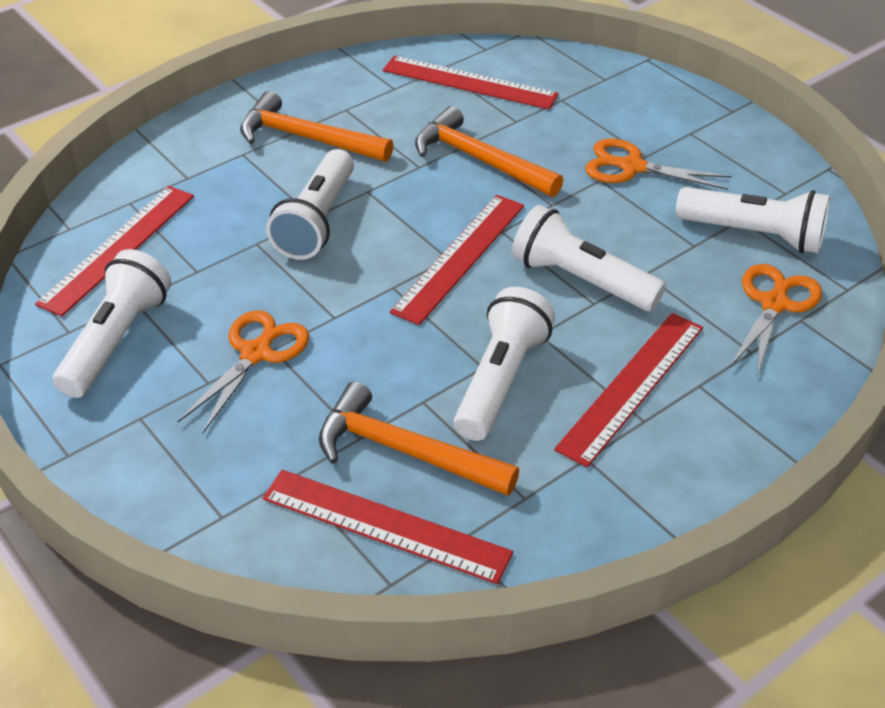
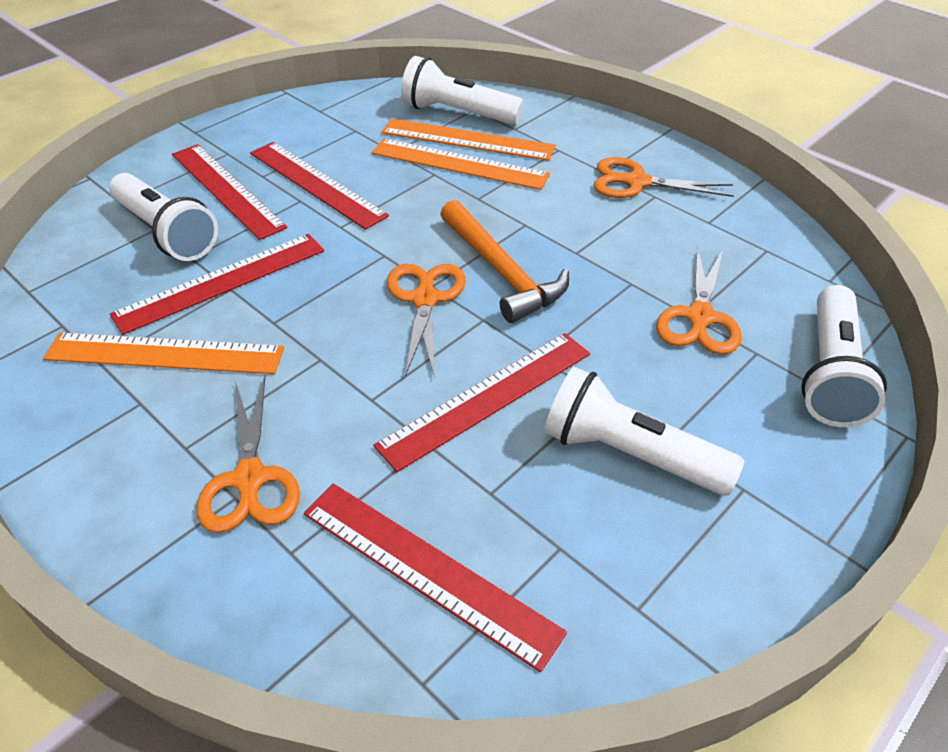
orange hammer: [240,91,393,162] [319,382,519,496] [415,106,564,197] = 3 -> [440,200,569,323] = 1
orange ruler: none = 0 -> [43,333,284,374] [371,138,550,190] [381,118,556,161] = 3
orange scissors: [178,310,309,433] [585,138,732,190] [730,264,822,378] = 3 -> [196,376,300,533] [387,264,466,379] [593,157,734,198] [656,245,742,355] = 4
white flashlight: [53,249,172,398] [266,149,354,260] [454,287,555,441] [512,205,666,311] [676,187,830,253] = 5 -> [109,173,218,261] [401,56,524,125] [544,367,744,496] [801,285,887,427] = 4

